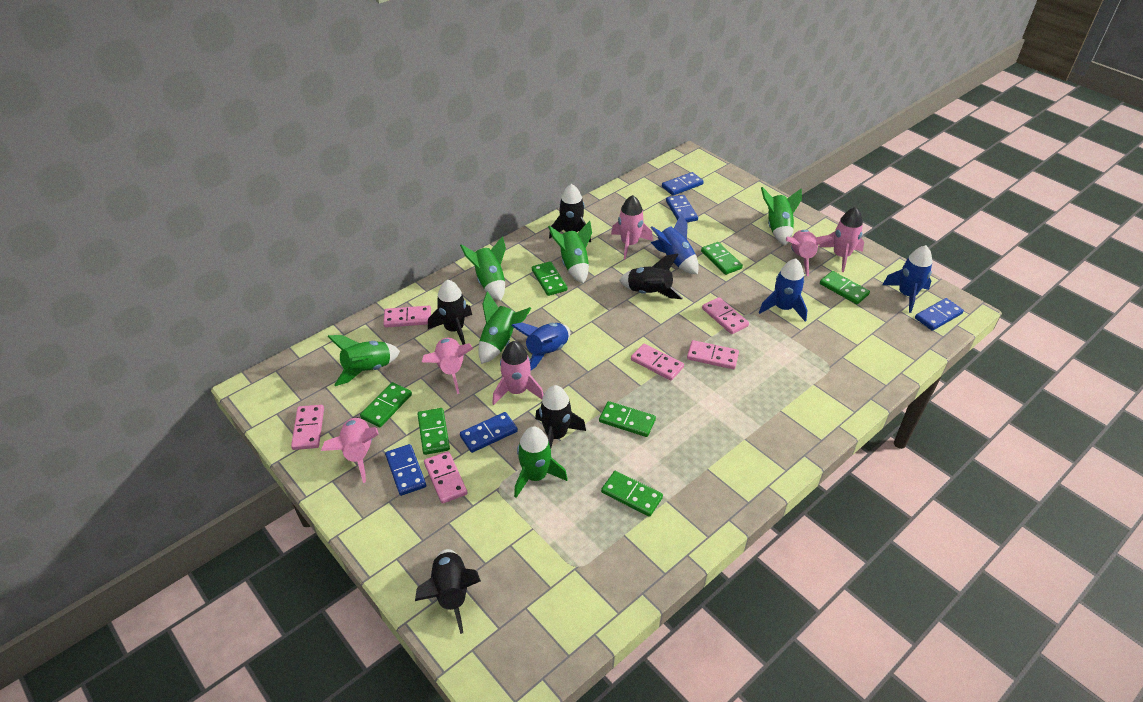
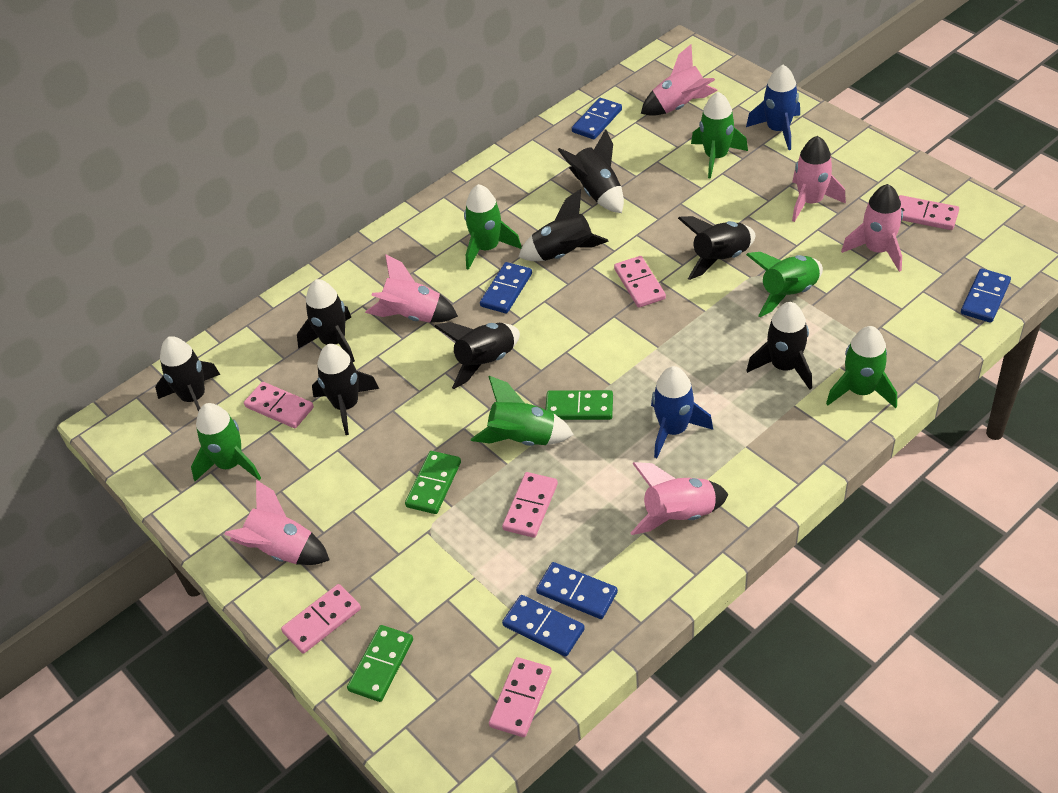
black rocket: [415,549,481,634] [428,280,472,345] [535,385,586,448] [549,184,591,242] [619,253,683,299] = 5 -> [155,336,220,412] [297,279,355,362] [312,344,379,435] [434,322,520,389] [518,189,609,261] [558,129,624,213] [678,216,755,280] [746,302,812,390] = 8
blue rocket: [511,323,570,370] [650,213,699,275] [759,258,808,321] [882,245,932,313] = 4 -> [651,366,713,458] [746,65,800,150] = 2
green domino: [360,382,412,427] [418,408,450,455] [532,261,568,296] [599,401,656,437] [601,471,663,517] [701,242,743,275] [820,271,870,304] = 7 -> [347,625,413,702] [405,451,461,514] [545,390,613,420] = 3

